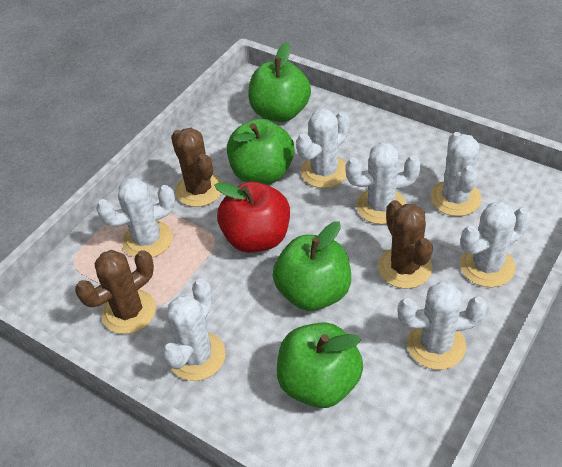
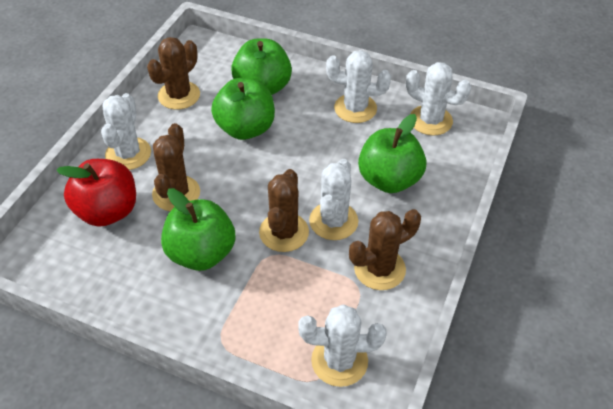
brown cactus: [75,250,156,334] [171,128,222,207] [378,200,433,289] = 3 -> [147,37,200,110] [152,123,200,211] [259,169,309,252] [349,209,421,290] = 4
white cactus: [96,178,175,258] [162,279,226,381] [296,108,350,188] [345,143,421,225] [397,281,487,370] [431,132,482,216] [460,202,531,287] = 7 -> [101,93,151,170] [299,304,387,387] [309,159,358,240] [326,50,391,123] [406,62,471,136] = 5

